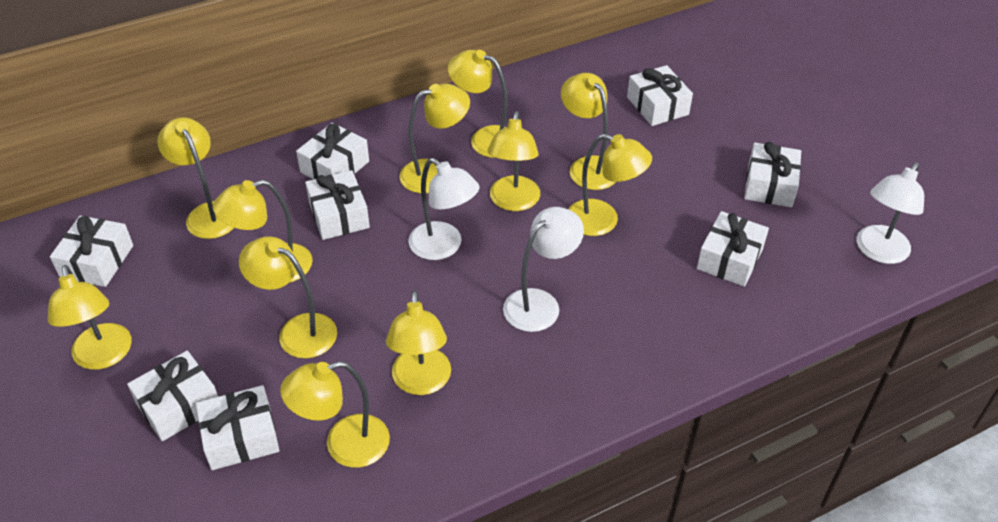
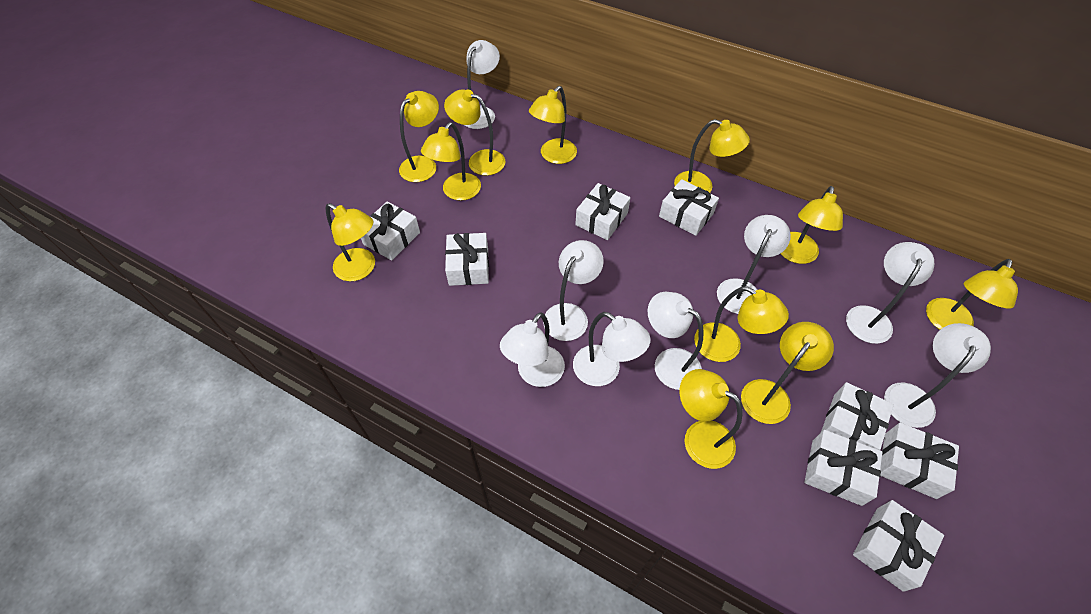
white lamp: [408,158,479,260] [503,207,584,332] [857,162,924,264] = 3 -> [465,40,500,129] [500,312,565,387] [543,240,604,341] [573,312,651,386] [648,292,704,390] [717,215,791,314] [846,242,934,344] [884,323,991,428] = 8

